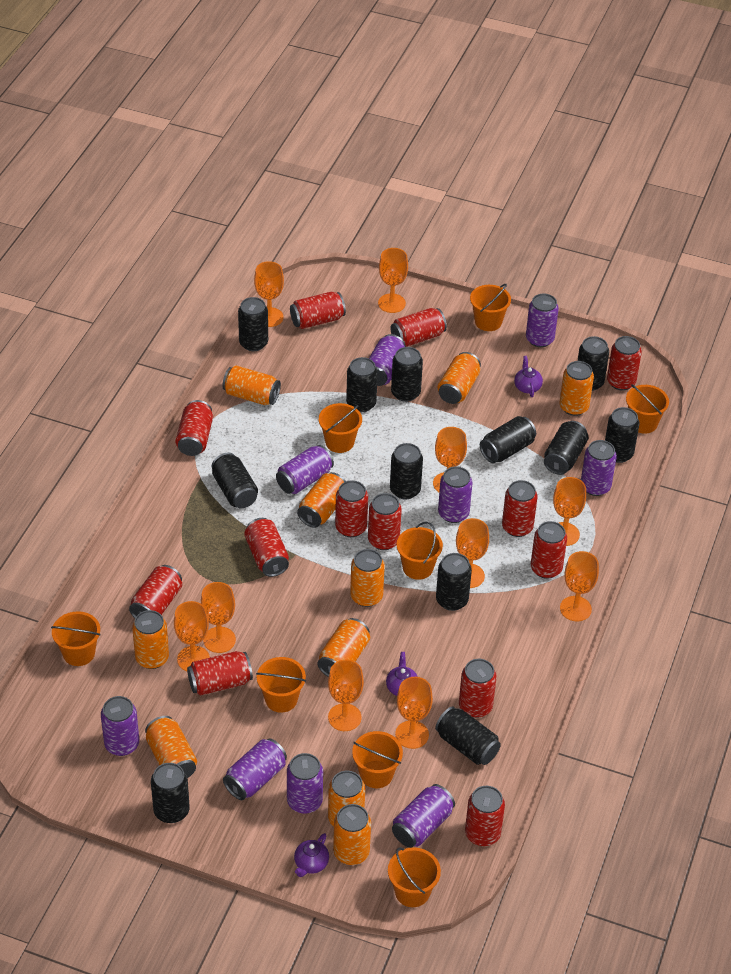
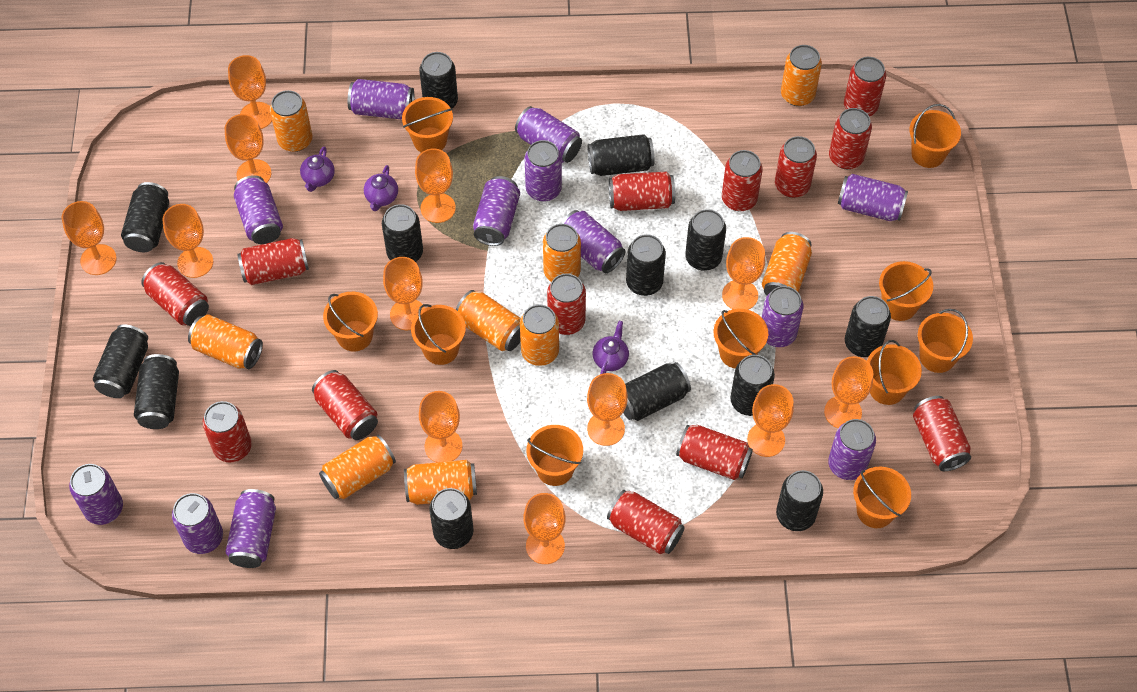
black can: [151,763,190,823] [211,453,258,508] [238,297,268,351] [346,357,378,412] [390,443,423,499] [391,347,423,402] [435,706,501,765] [436,553,472,611] [480,416,536,463] [544,421,588,475] [578,336,609,391] [605,407,639,463] = 12 -> [93,324,148,398] [121,182,169,252] [134,354,179,429] [382,204,423,262] [419,52,458,108] [429,488,474,549] [588,134,655,176] [623,362,691,421] [626,234,666,296] [685,209,726,271] [730,355,775,416] [776,470,823,531] [845,296,891,357] = 13
orange bucket: [51,611,101,666] [256,657,306,713] [319,403,362,453] [352,731,403,788] [388,847,441,907] [397,522,443,580] [470,284,511,331] [626,384,669,434] = 8 -> [323,292,378,351] [402,97,453,152] [411,304,466,365] [527,425,583,486] [714,309,768,369] [853,467,911,528] [867,340,922,405] [879,261,933,321] [910,104,961,168] [918,309,973,373] = 10
orange can: [132,610,169,669] [145,716,197,778] [222,365,281,405] [297,472,346,528] [317,618,370,677] [328,771,365,827] [333,804,371,865] [350,549,385,607] [438,352,481,404] [559,361,594,416] = 10 -> [188,314,263,369] [270,90,312,152] [319,435,396,499] [404,460,477,505] [456,290,521,351] [520,304,559,366] [543,224,581,282] [762,232,812,296] [781,45,822,106] = 9
orange goblet: [174,601,210,671] [201,582,236,653] [254,261,284,327] [328,659,364,731] [378,248,408,313] [395,677,433,749] [433,427,467,492] [456,518,489,588] [553,477,586,546] [560,551,599,621] = 10 -> [62,201,117,275] [162,204,213,278] [224,114,271,183] [228,55,272,129] [383,257,425,330] [415,149,456,223] [419,391,462,462] [524,493,566,564] [587,373,628,446] [722,237,765,310] [747,384,794,457] [824,356,873,428] = 12
purple can: [101,696,139,756] [223,738,287,800] [276,445,334,494] [287,753,323,814] [369,334,406,386] [392,784,455,848] [438,466,473,523] [526,293,559,347] [581,440,617,496] = 9 -> [69,464,123,525] [172,493,223,554] [225,489,276,568] [234,175,283,244] [348,79,414,119] [473,176,520,246] [515,106,582,163] [525,140,562,202] [561,210,625,273] [762,286,803,347] [828,419,876,480] [838,174,908,221] = 12

